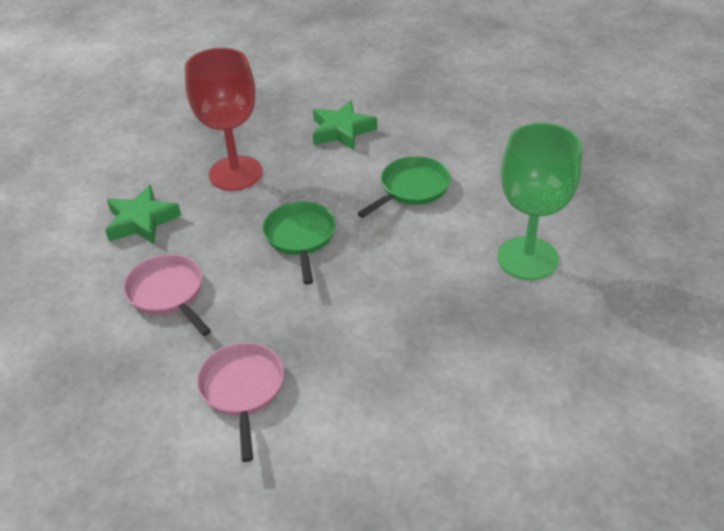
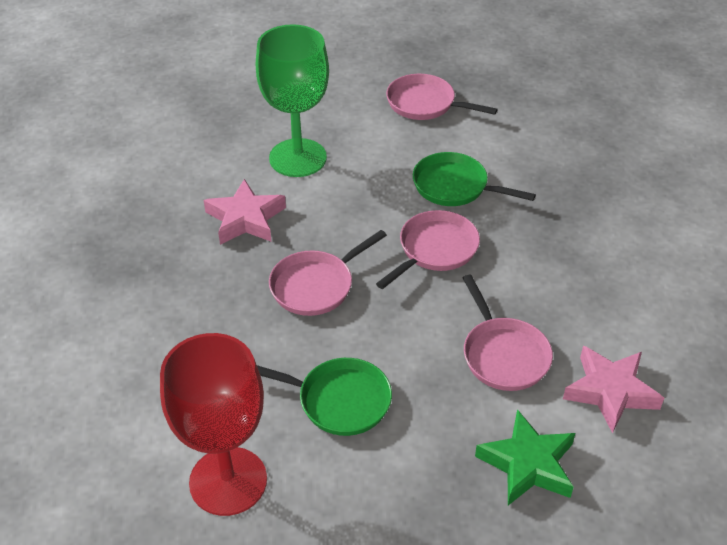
green star: [105,185,181,244] [313,100,377,150] = 2 -> [475,409,575,505] = 1
pink pan: [123,254,211,336] [197,342,284,462] = 2 -> [269,230,387,316] [376,210,480,289] [386,74,498,120] [463,275,553,391] = 4
pink star: none = 0 -> [204,179,286,245] [563,346,664,433] = 2

